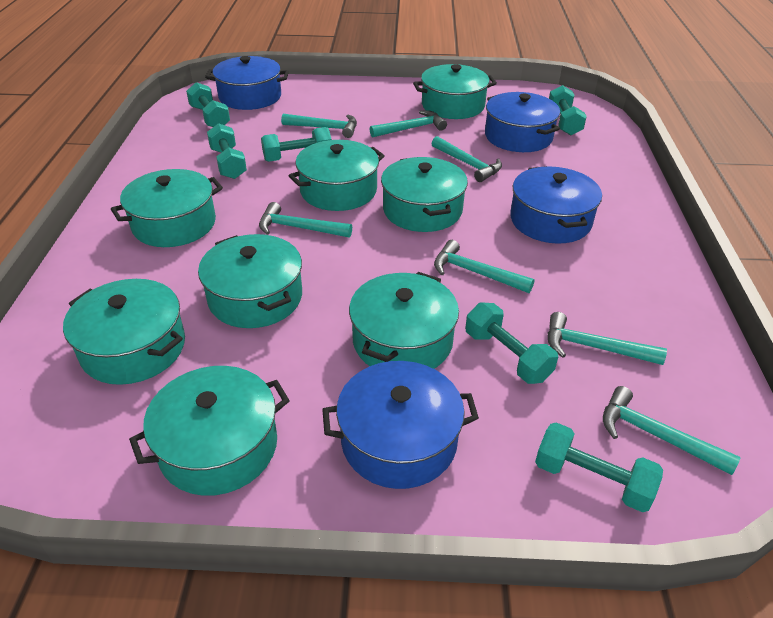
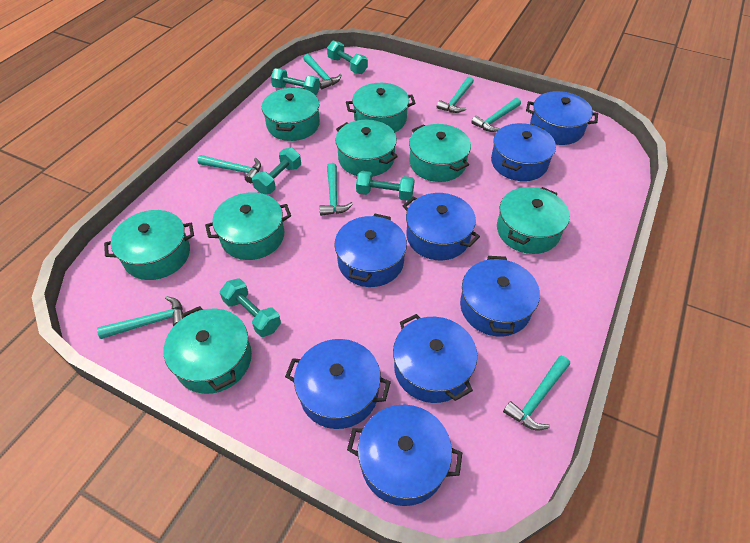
blue pot: [205,56,289,110] [322,361,479,489] [485,92,560,152] [510,166,602,244] = 4 -> [285,339,391,429] [335,214,407,287] [347,405,462,506] [393,314,477,403] [403,193,480,260] [460,256,540,337] [491,123,556,181] [526,91,598,145] = 8
turquoise dumbbell: [186,82,230,127] [207,123,247,179] [261,127,332,162] [465,303,558,384] [535,423,663,512] [549,85,587,135] = 6 -> [220,278,281,337] [252,148,301,194] [271,68,320,95] [327,41,368,74] [356,170,415,201] = 5

